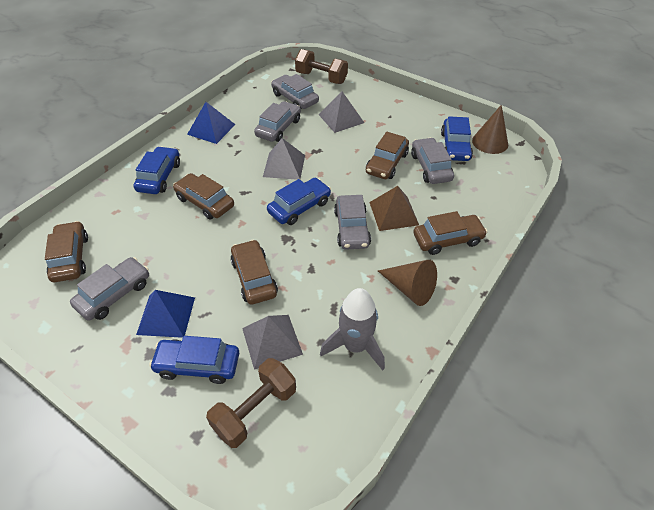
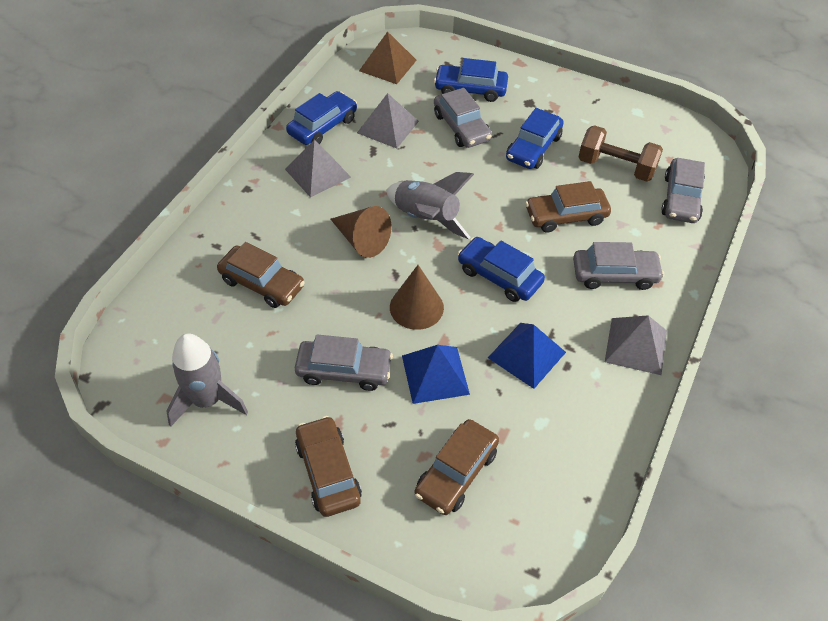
brown car: [45,221,88,282] [173,173,234,220] [230,239,278,305] [366,132,409,179] [413,211,487,255] = 5 -> [217,242,305,308] [295,416,362,517] [415,419,499,515] [525,181,611,232] = 4
brown dumbbell: [206,358,296,448] [295,49,348,84] = 2 -> [578,125,663,181] = 1
grey car: [70,257,149,320] [254,101,301,142] [271,74,319,109] [334,195,371,250] [411,137,454,184] = 5 -> [295,335,393,391] [434,88,492,148] [573,242,664,290] [661,158,705,223] = 4
grey rocket: [320,288,385,371] = 1 -> [166,333,248,427] [386,172,474,239] = 2

